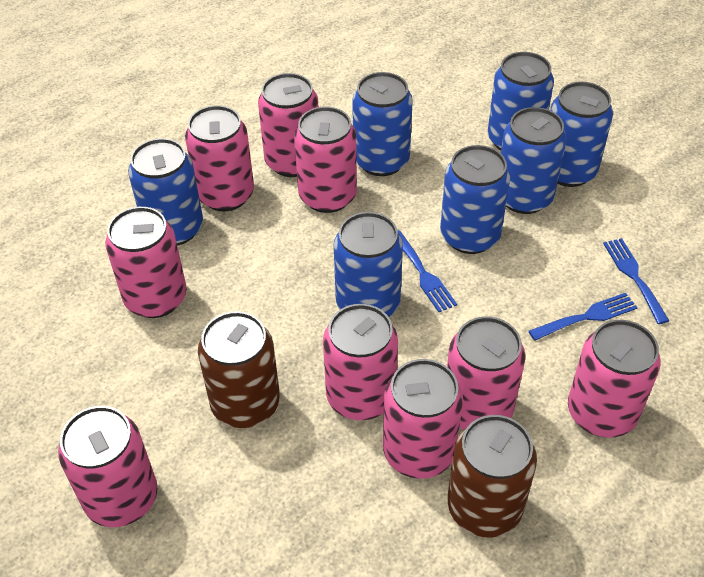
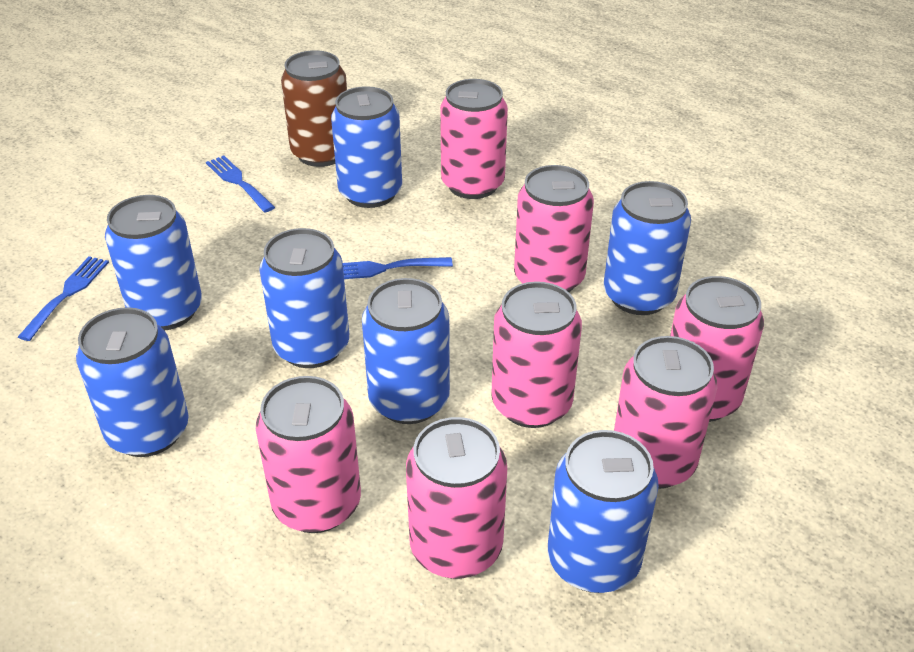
brown can: [198,311,280,428] [447,415,537,537] = 2 -> [281,50,347,167] = 1
pink can: [58,406,157,527] [105,207,187,318] [185,105,254,211] [258,73,318,177] [294,107,357,213] [323,304,398,420] [383,359,463,479] [447,316,526,430] [568,320,661,438] = 9 -> [256,376,361,533] [406,417,507,579] [440,79,508,199] [491,281,582,428] [514,165,594,292] [614,336,718,489] [670,276,764,422] = 7

